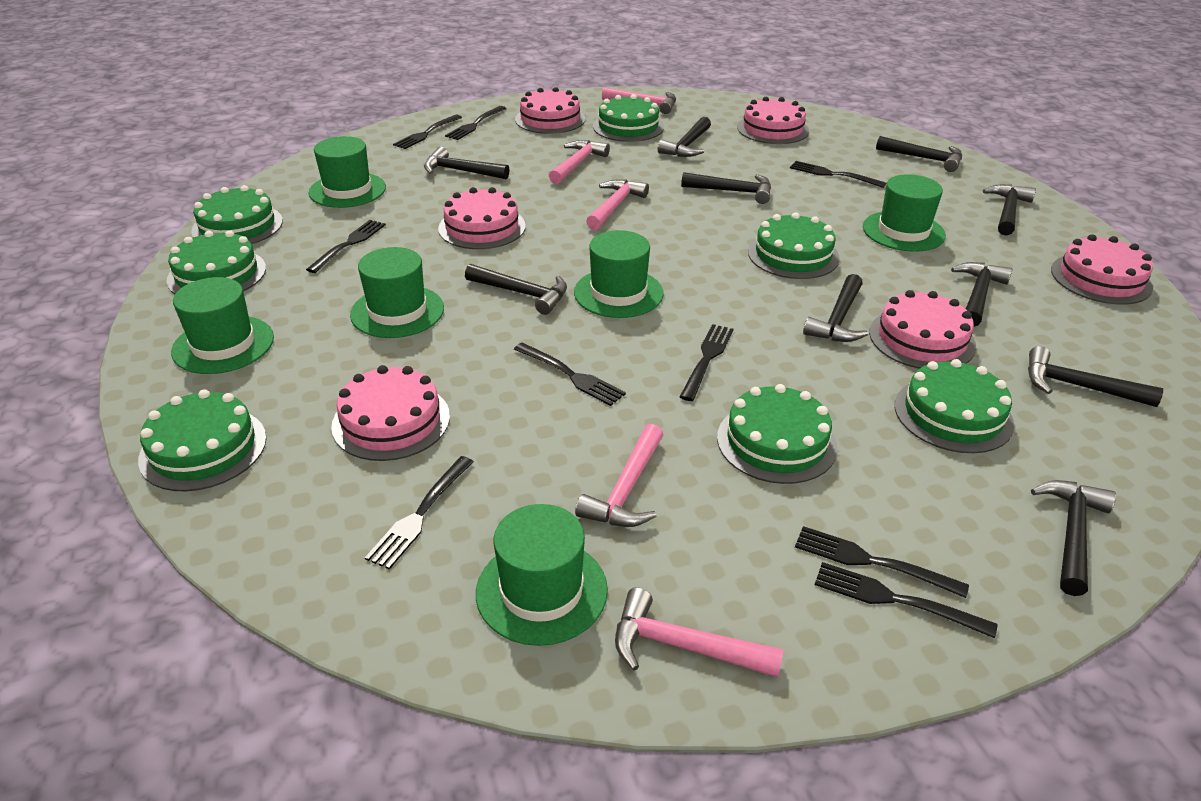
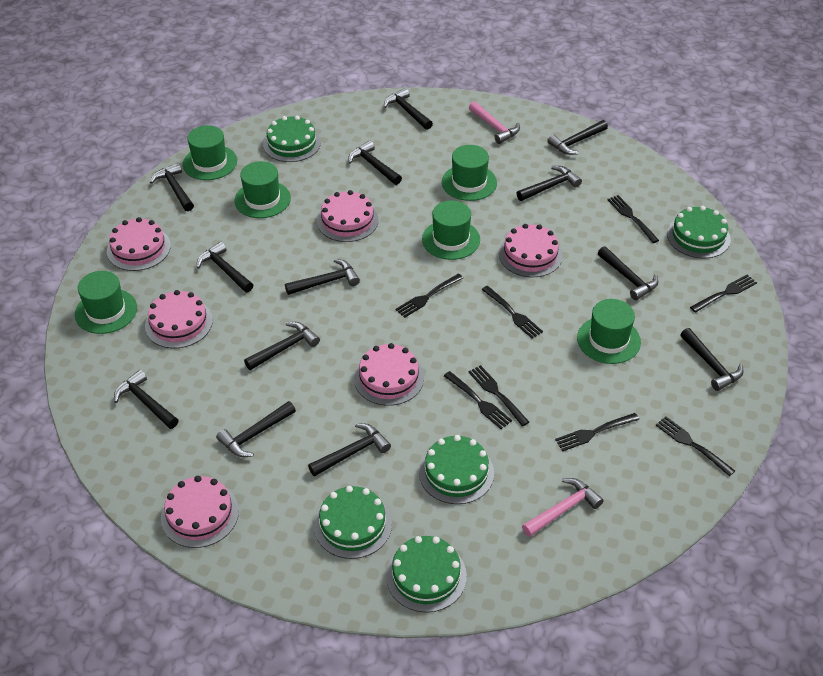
black fork: [306,220,386,273] [365,456,474,570] [393,115,462,149] [445,106,506,140] [514,343,626,406] [680,324,734,401] [790,161,886,188] [795,526,969,598] [815,562,997,638] = 9 -> [395,273,463,318] [444,371,512,429] [468,365,529,426] [481,286,543,339] [555,413,639,451] [607,195,659,243] [656,416,735,476] [690,275,757,313] = 8
black hammer: [424,147,510,179] [465,264,567,315] [658,117,711,157] [681,172,771,204] [803,274,868,342] [876,136,962,172] [951,262,1012,327] [983,184,1036,236] [1028,346,1163,407] [1031,480,1116,596] = 10 -> [114,370,178,429] [150,163,194,211] [197,242,253,293] [216,401,296,457] [244,322,320,370] [285,259,360,295] [308,423,391,477] [348,141,402,185] [384,88,433,130] [516,166,582,201] [547,120,608,155] [598,246,658,300] [680,328,743,391] = 13
green cake: [138,389,266,491] [166,230,266,294] [191,185,283,244] [593,94,664,142] [717,384,837,484] [748,212,840,279] [895,359,1014,453] = 7 -> [263,116,321,162] [314,486,392,559] [386,536,467,612] [419,435,494,504] [667,206,731,259] = 5
pink hammer: [549,140,610,184] [575,424,663,527] [586,179,649,230] [602,87,676,114] [615,588,784,678] = 5 -> [469,101,520,144] [522,478,604,537] = 2

